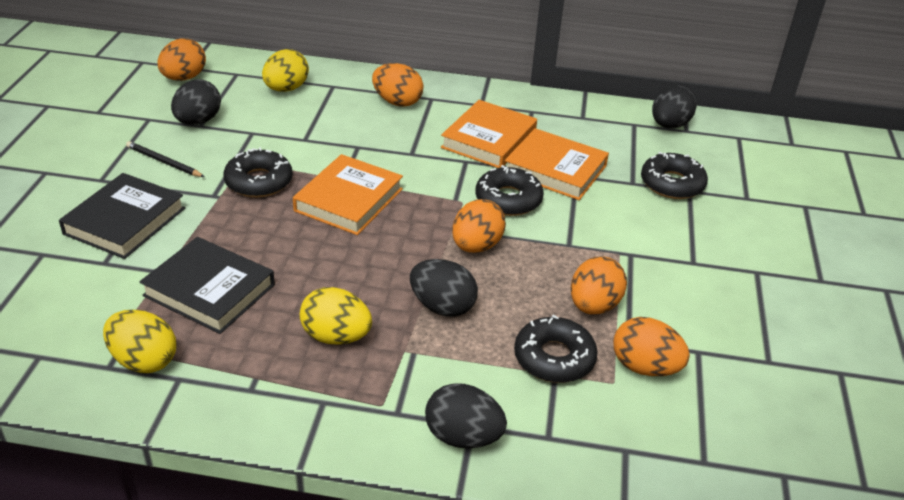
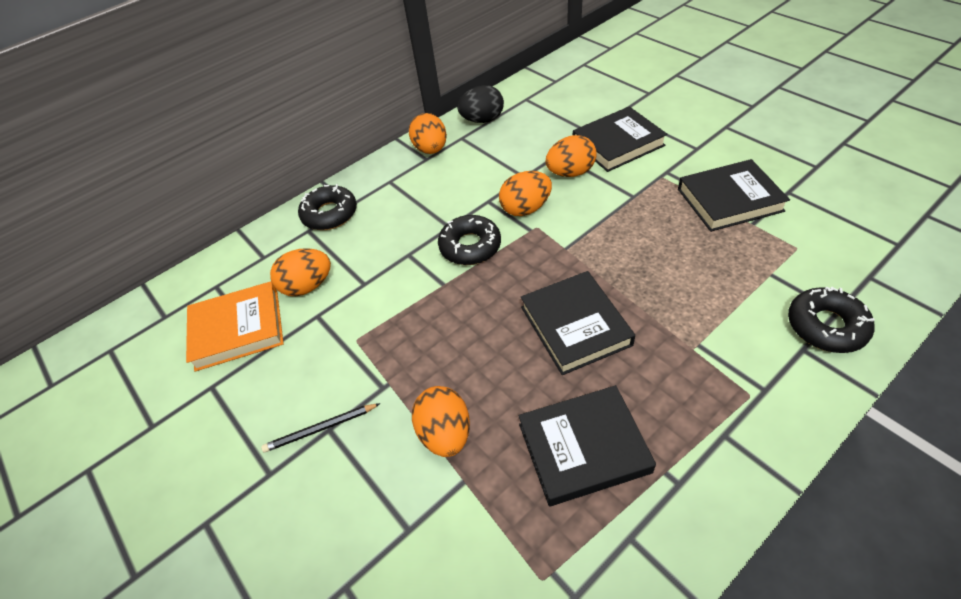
black book: [59,173,185,259] [139,237,275,334] = 2 -> [518,385,656,506] [521,271,635,375] [573,106,668,172] [678,159,790,232] = 4
black donut: [223,147,293,197] [476,165,544,216] [514,315,598,383] [641,152,708,199] = 4 -> [298,184,357,230] [438,215,501,265] [788,286,875,353] = 3
black egg: [171,79,221,125] [410,259,478,317] [425,383,507,449] [652,85,696,129] = 4 -> [457,85,504,123] = 1
orange book: [293,154,403,235] [441,100,537,168] [505,128,609,200] = 3 -> [186,281,284,371] = 1
yellow egg: [103,310,176,373] [262,49,309,92] [300,287,372,344] = 3 -> none = 0

